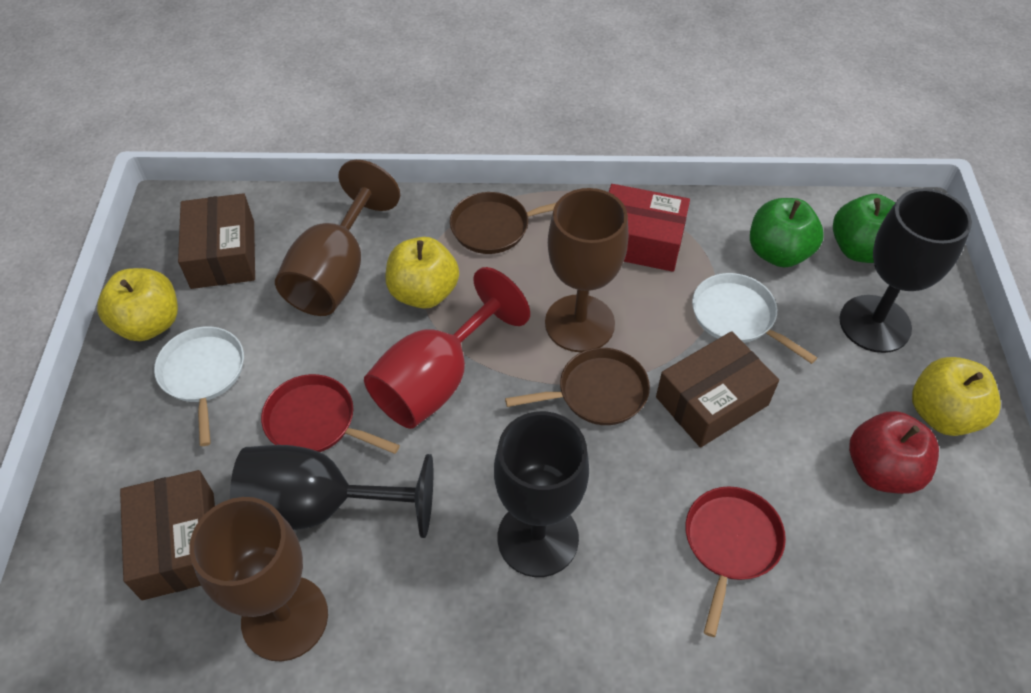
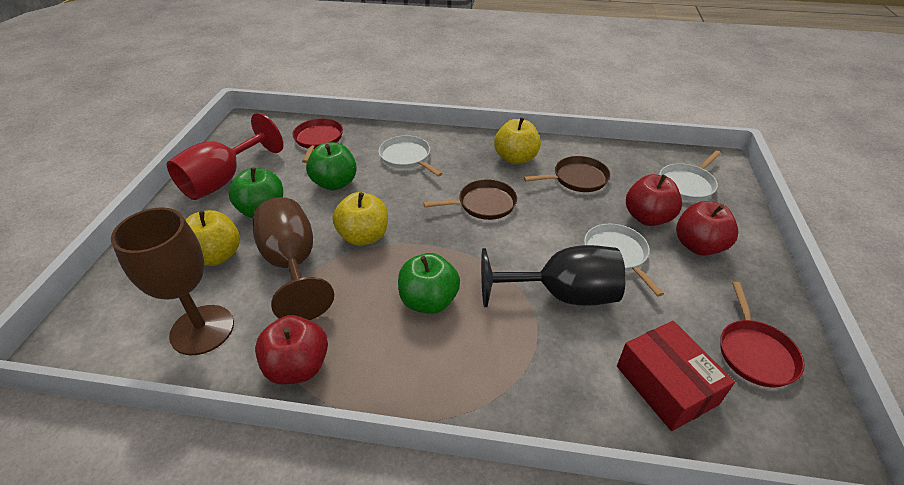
black goblet: [230,445,433,538] [494,411,589,577] [839,188,972,353] = 3 -> [481,245,626,307] = 1
brown box: [120,470,215,600] [178,193,255,289] [656,331,779,448] = 3 -> none = 0
brown goblet: [189,497,328,661] [275,160,400,316] [545,188,628,352] = 3 -> [111,208,234,355] [253,197,334,320] = 2
green apple: [750,198,824,267] [833,194,895,263] = 2 -> [228,167,283,218] [306,142,357,190] [398,253,460,314] = 3
red apple: [849,411,939,494] = 1 -> [255,315,328,384] [626,174,682,226] [676,201,738,256] = 3
white pan: [154,327,244,446] [692,273,817,364] = 2 -> [378,135,443,177] [584,224,664,296] [659,150,721,201] = 3

